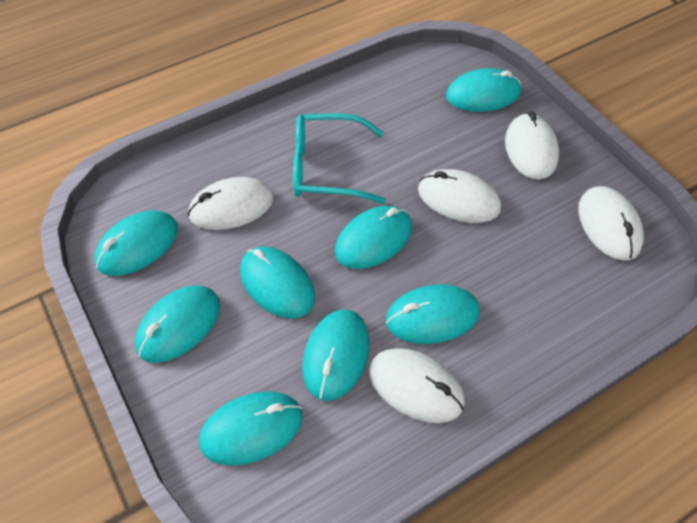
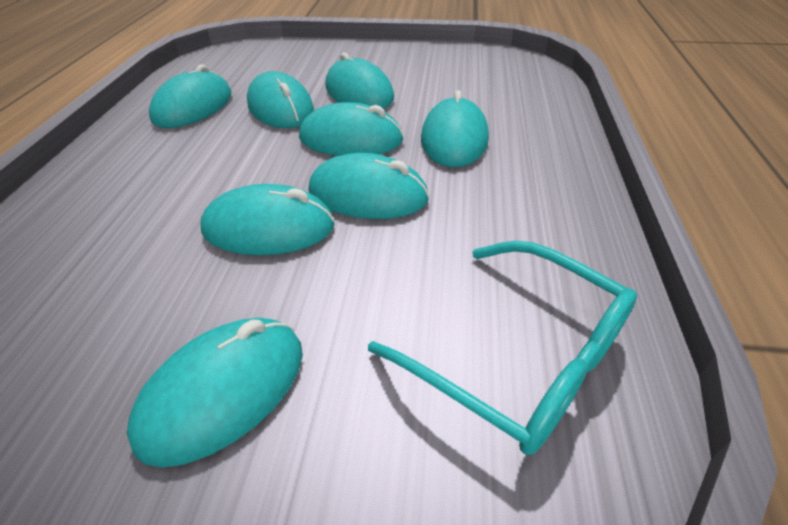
white mouse: [188,177,274,230] [369,348,465,423] [418,169,501,223] [505,112,559,179] [578,186,644,260] = 5 -> none = 0

